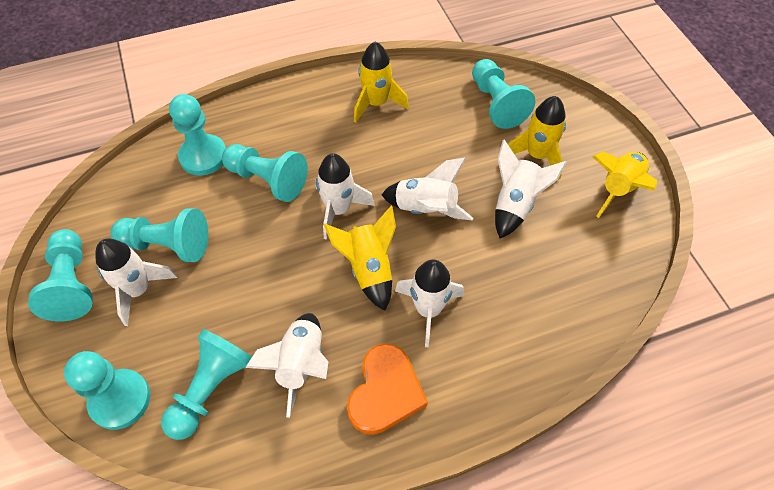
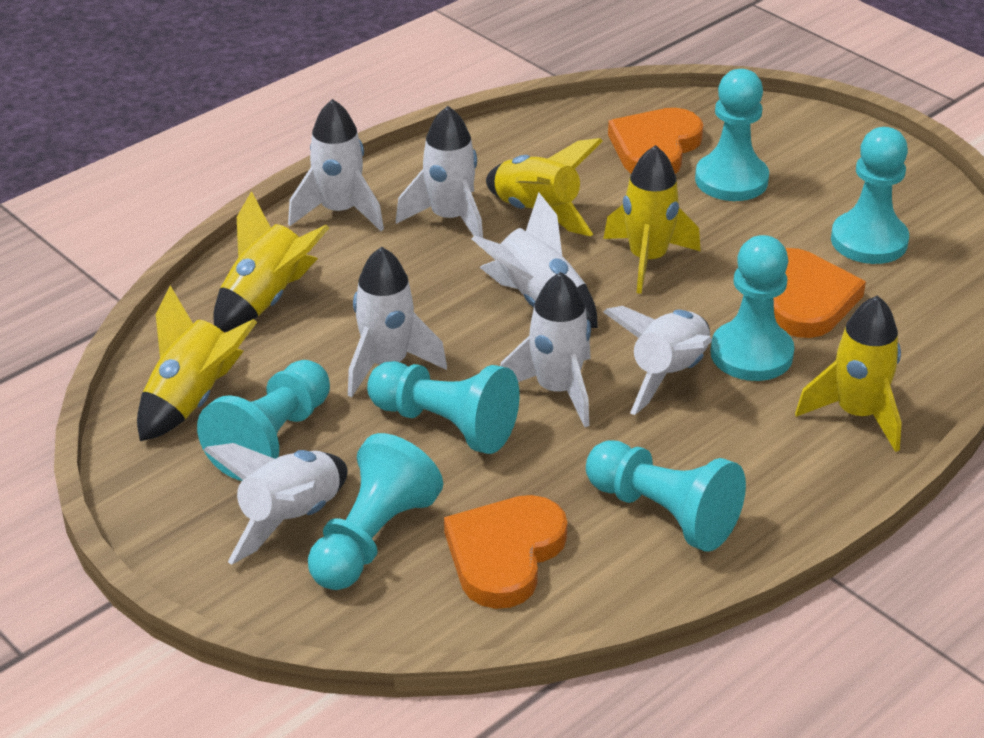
orange heart: [347,344,428,435] = 1 -> [444,495,567,609] [608,108,703,174] [774,248,866,338] = 3
white rocket: [95,238,177,326] [245,313,328,418] [316,153,375,240] [381,158,473,220] [395,259,464,347] [495,140,567,238] = 6 -> [204,443,348,564] [288,99,384,231] [348,247,447,398] [396,106,483,238] [472,192,598,328] [500,272,591,427] [603,306,712,415] = 7
yellow rocket: [324,206,396,311] [354,42,409,123] [508,96,566,180] [593,151,657,218] = 4 -> [137,286,257,441] [213,191,329,332] [486,138,603,236] [603,145,701,294] [795,295,902,452] = 5

